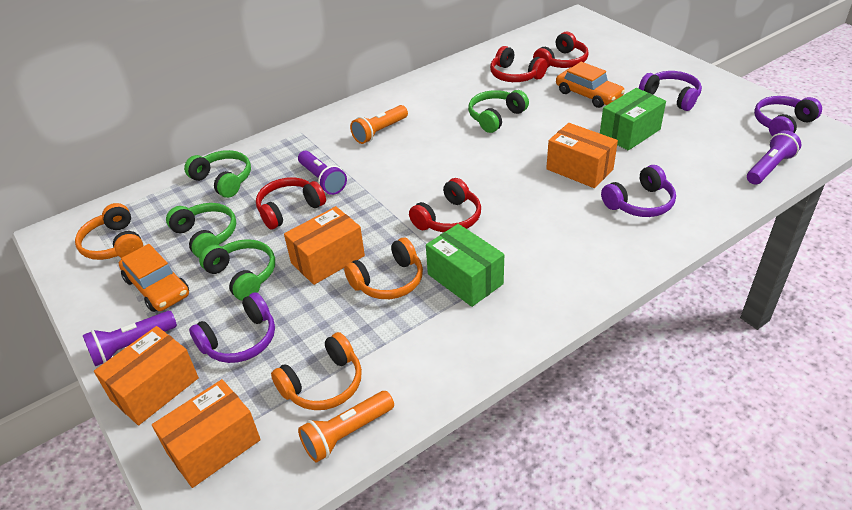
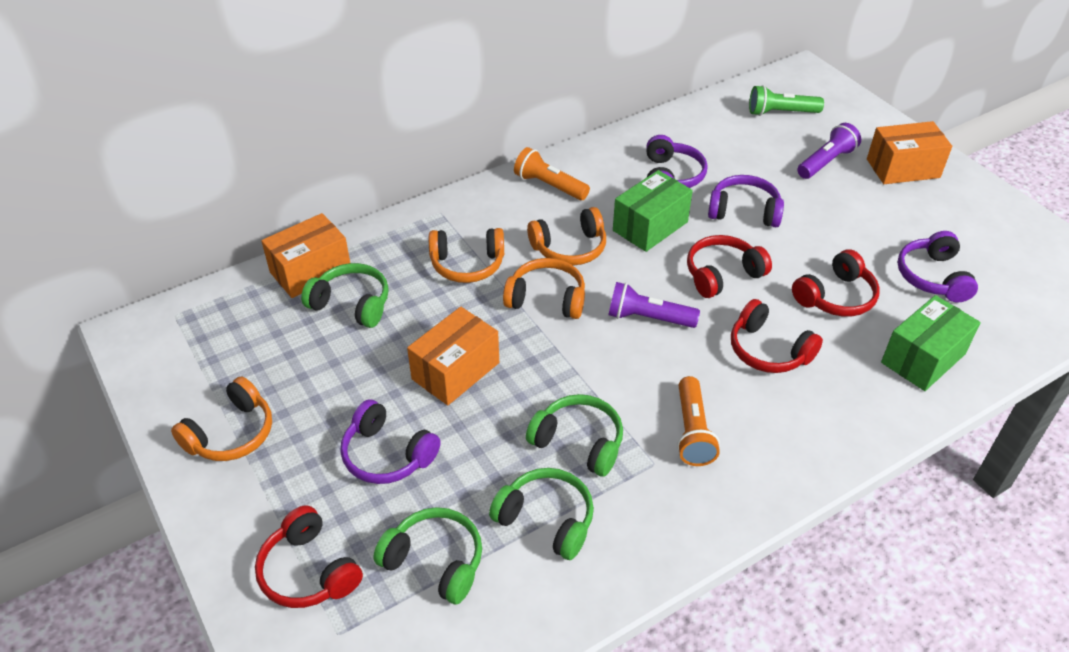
green flashlight: none = 0 -> [749,85,824,116] = 1
orange box: [94,326,199,425] [152,379,261,488] [284,206,365,285] [546,123,618,188] = 4 -> [261,213,350,298] [407,307,499,405] [867,121,952,184] = 3
orange car: [119,244,189,312] [556,62,625,108] = 2 -> none = 0
orange headphones: [75,203,143,260] [271,332,362,410] [344,238,423,299] = 3 -> [171,377,272,461] [429,228,504,283] [503,258,585,319] [527,207,606,265] = 4
purple flashlight: [83,311,177,366] [298,151,347,195] [747,130,801,185] = 3 -> [608,282,700,328] [797,123,861,179] = 2

